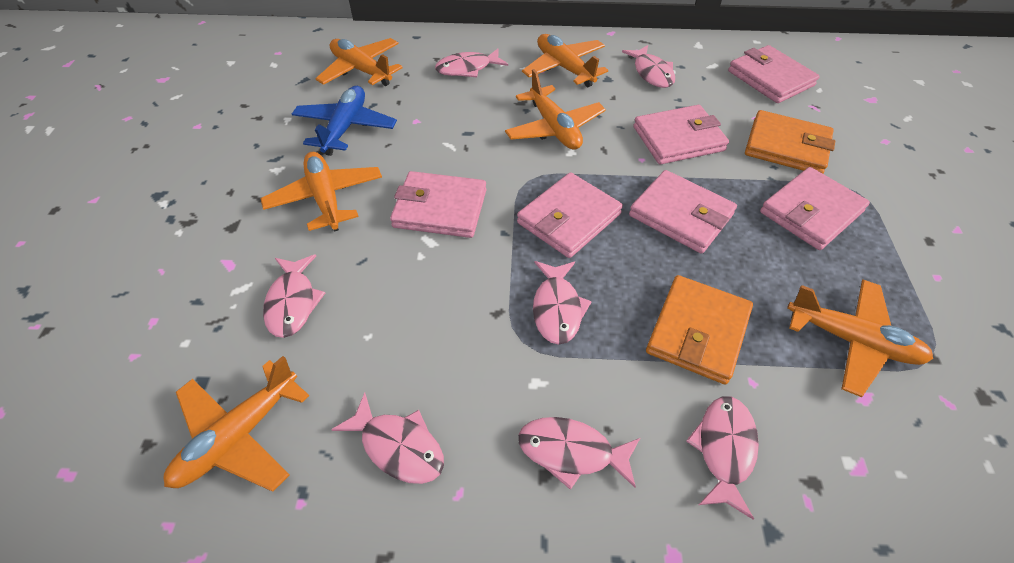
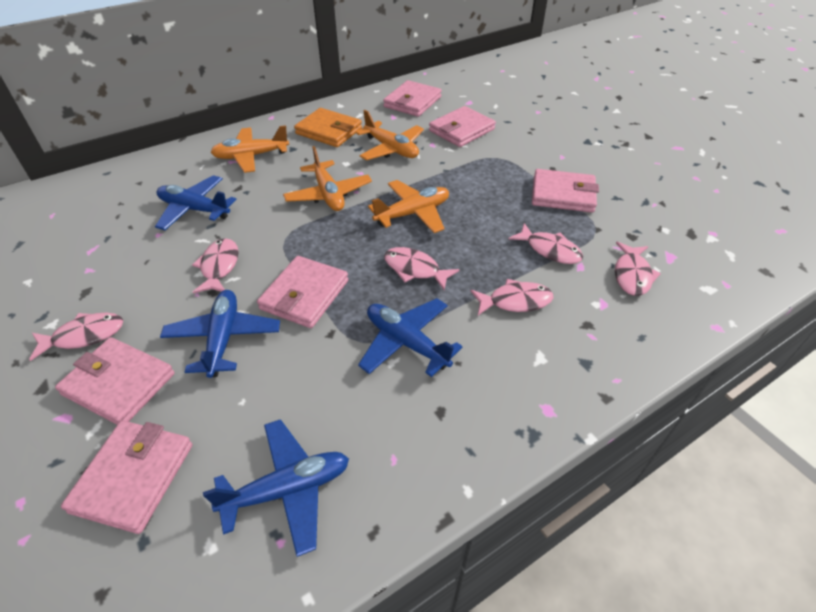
blue plane: [292,86,397,156] = 1 -> [155,175,236,230] [160,290,280,378] [203,419,349,557] [358,298,463,377] = 4
orange plane: [164,356,309,492] [261,152,382,232] [315,38,403,86] [505,69,606,150] [522,34,608,87] [787,280,933,397] = 6 -> [210,125,289,173] [283,146,372,211] [356,110,424,160] [368,180,449,233] = 4
orange wallet: [646,275,753,385] [745,110,835,174] = 2 -> [294,108,362,147] = 1
pink fish: [263,255,325,338] [331,393,444,484] [435,48,508,77] [518,417,640,490] [533,261,592,345] [622,45,675,88] [686,396,759,519] = 7 -> [29,313,123,361] [192,238,239,293] [384,247,460,290] [470,279,553,315] [508,223,583,264] [615,242,661,296] = 6

